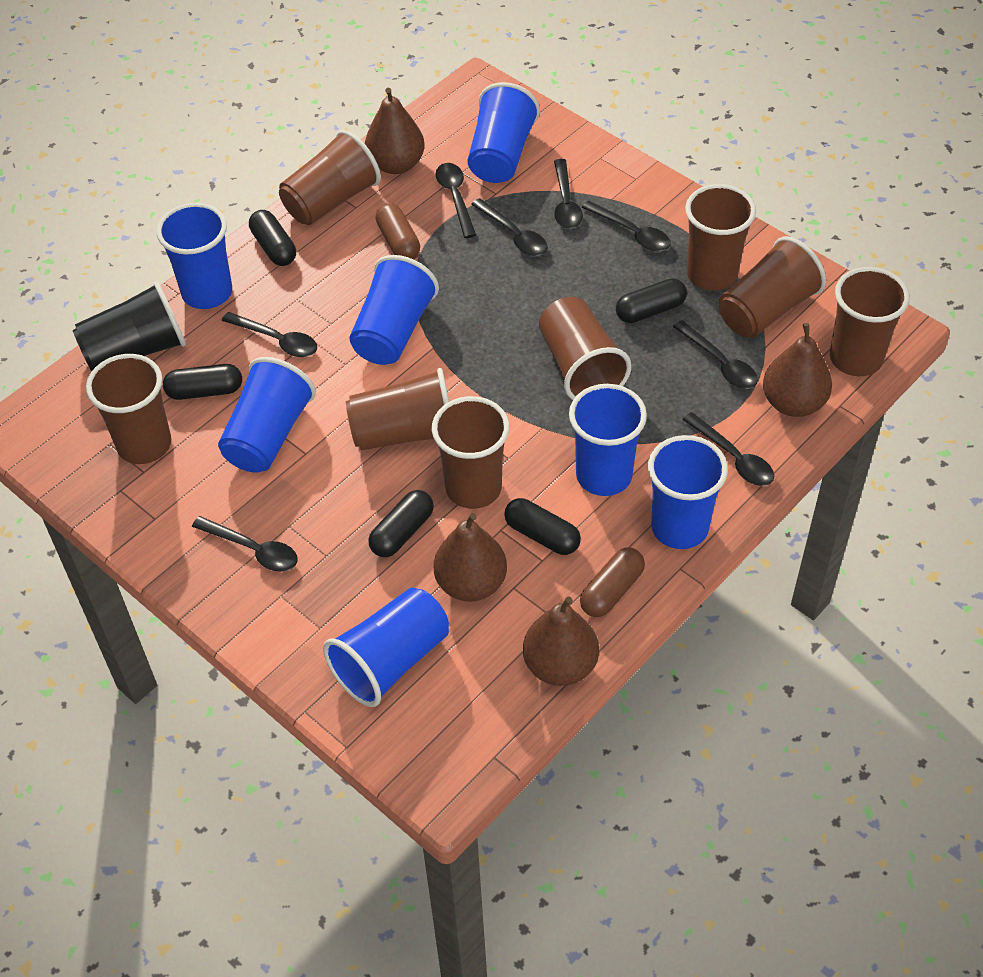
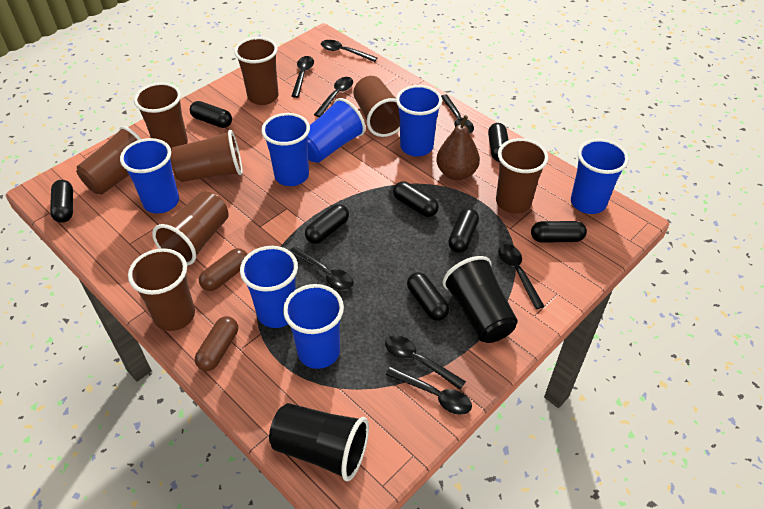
black capsule: [163,364,242,400] [249,210,296,266] [368,490,434,557] [504,498,581,555] [616,278,687,323] = 5 -> [50,180,73,223] [190,101,232,128] [305,204,349,244] [393,181,439,217] [407,272,449,321] [448,208,479,253] [488,123,509,162] [531,221,587,243] = 8
black cup: [73,282,186,371] = 1 -> [269,403,369,481] [443,256,518,343] = 2
brown pear: [365,88,425,174] [434,513,507,602] [523,596,599,686] [763,323,832,417] = 4 -> [436,115,480,180] = 1

